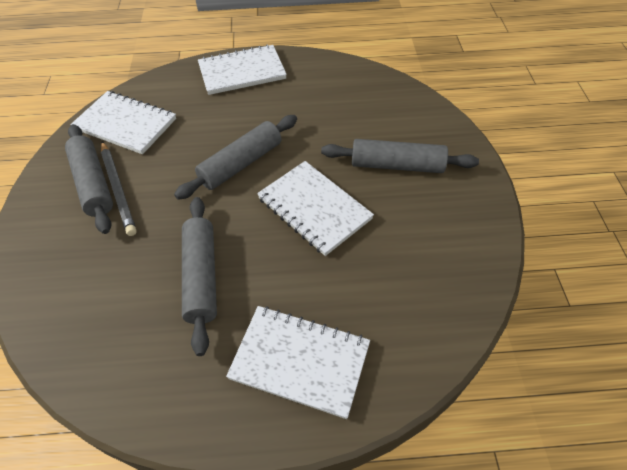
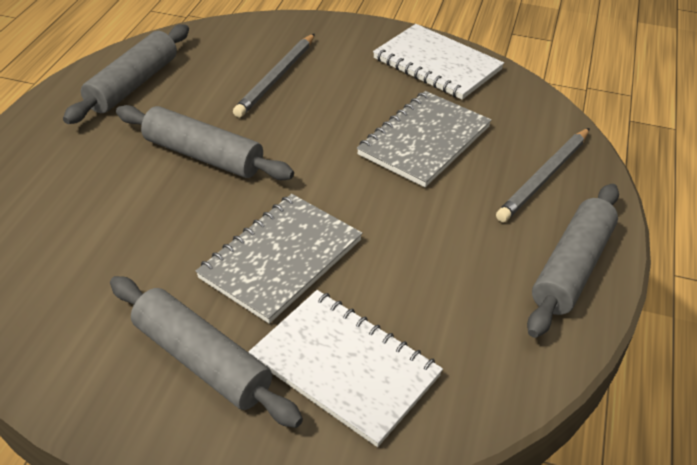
grey notebook: none = 0 -> [196,194,363,324] [357,91,492,187] = 2
grey pencil: [101,141,137,236] = 1 -> [233,34,315,117] [496,128,590,222] = 2
white notebook: [70,91,176,154] [198,44,287,95] [226,306,370,419] [257,161,374,256] = 4 -> [249,290,443,447] [373,24,504,100] = 2

